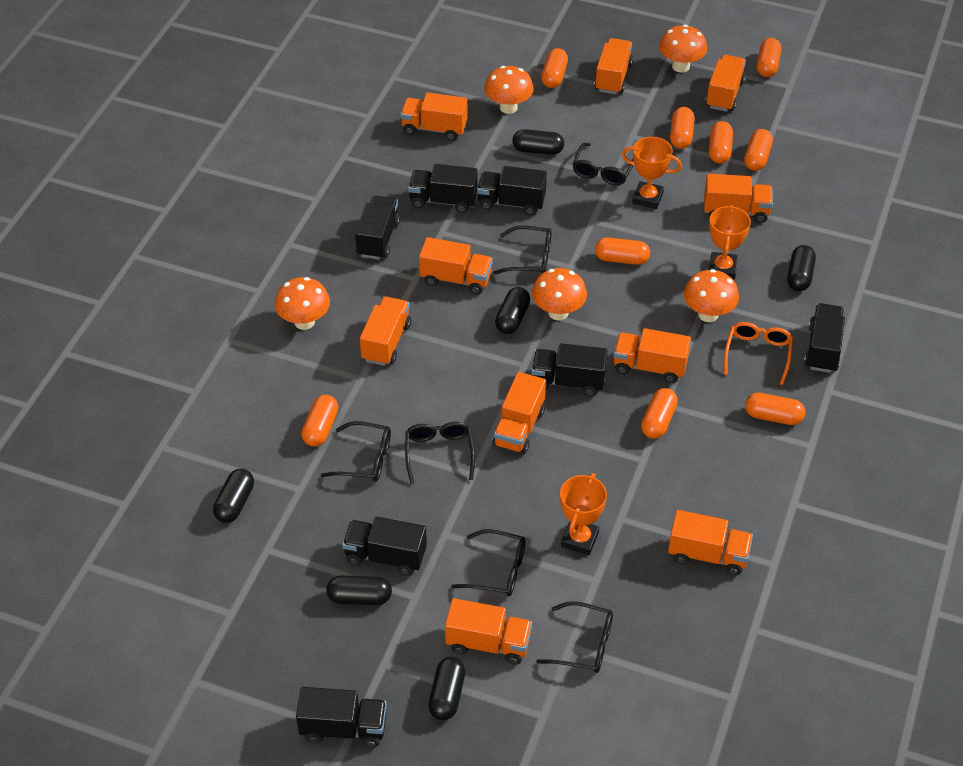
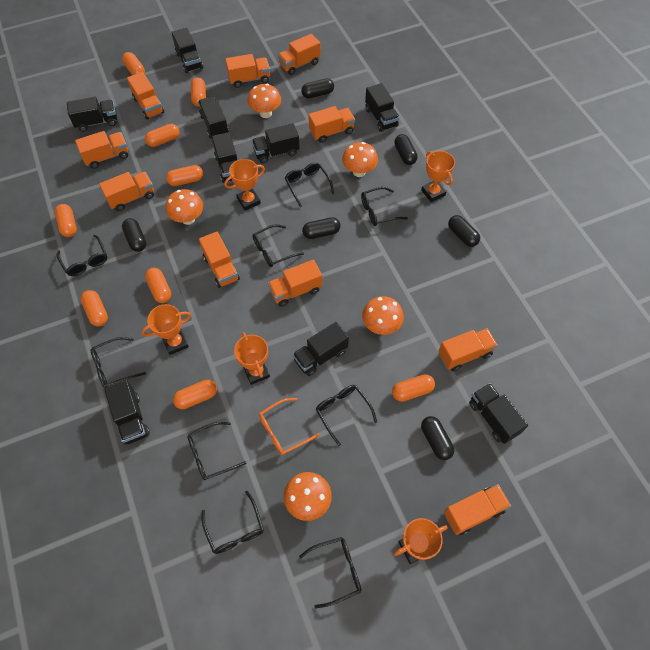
black glasses: [321,421,391,482] [405,422,475,484] [451,529,526,596] [493,226,551,275] [536,601,613,673] [573,143,634,185] = 6 -> [57,235,107,276] [91,337,146,388] [187,422,247,480] [201,491,264,554] [253,224,304,267] [285,162,334,207] [299,537,361,608] [316,385,377,446] [361,187,408,226] = 9
black truck: [296,687,387,747] [342,517,427,576] [355,196,400,260] [408,164,478,213] [477,166,547,215] [531,343,608,397] [804,303,845,373] = 7 -> [67,97,117,132] [104,380,150,445] [171,28,203,73] [198,96,229,139] [212,132,237,183] [252,123,300,164] [292,322,349,376] [365,83,400,132] [469,383,528,444] = 9
orange trophy: [560,473,607,555] [622,137,682,209] [709,205,751,280] = 3 -> [141,304,191,355] [224,159,265,210] [234,332,270,385] [394,518,448,564] [421,151,455,202] = 5

